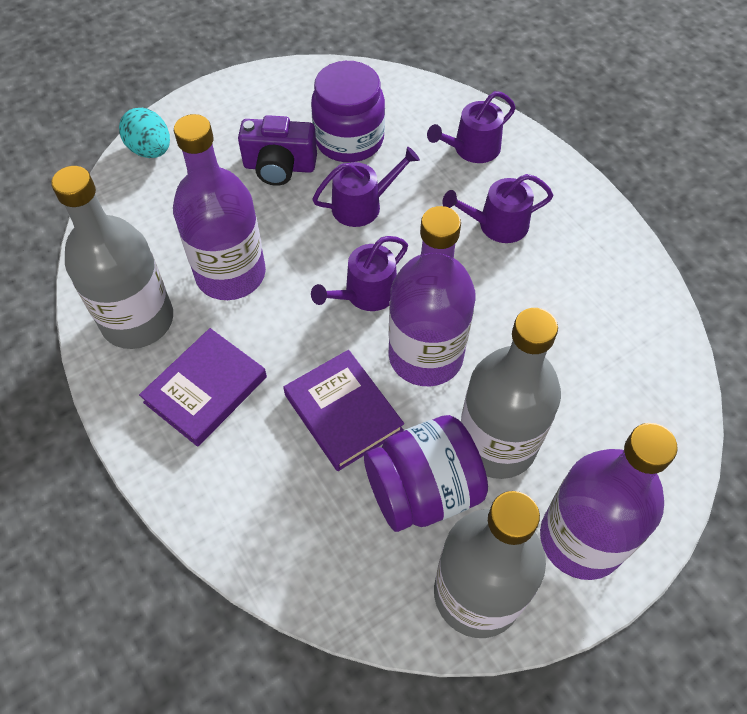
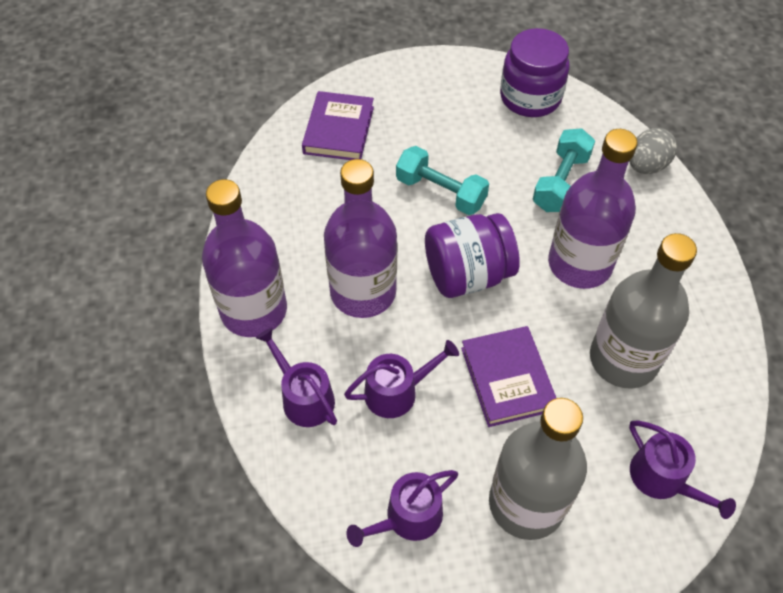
grey bottle: [51,166,173,349] [434,491,546,638] [461,308,561,479] = 3 -> [489,398,587,540] [590,233,697,389] = 2
grey egg: none = 0 -> [629,128,677,174] = 1
purple camera: [238,115,317,186] = 1 -> none = 0
turquoise dumbbell: none = 0 -> [396,146,489,215] [533,128,595,212] = 2
turquoise egg: [119,108,170,158] = 1 -> none = 0

